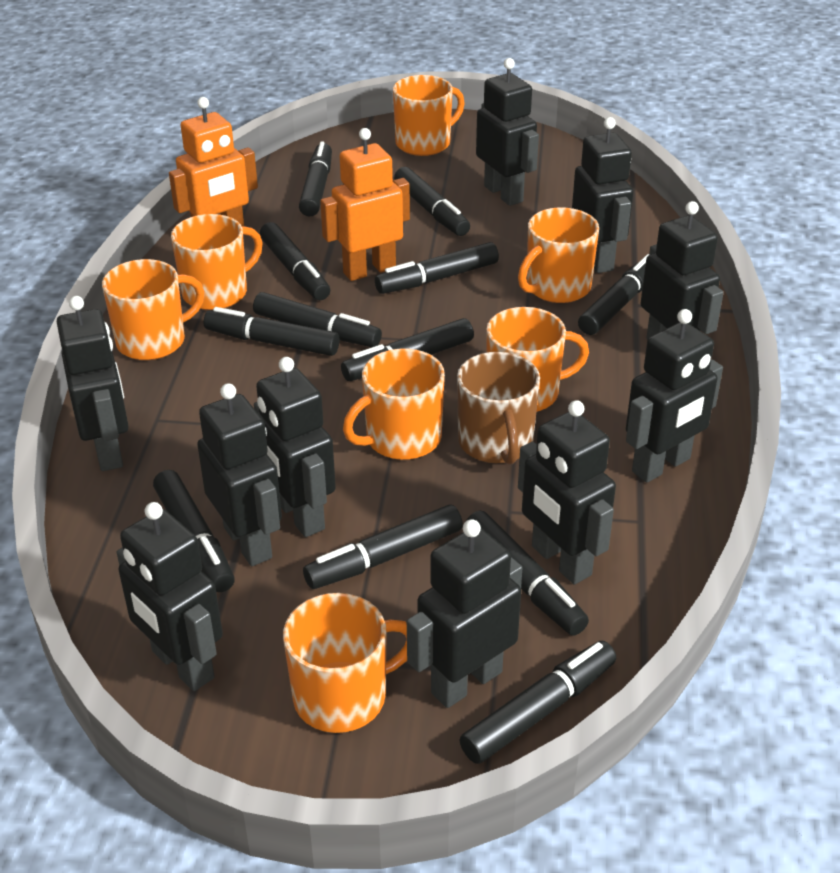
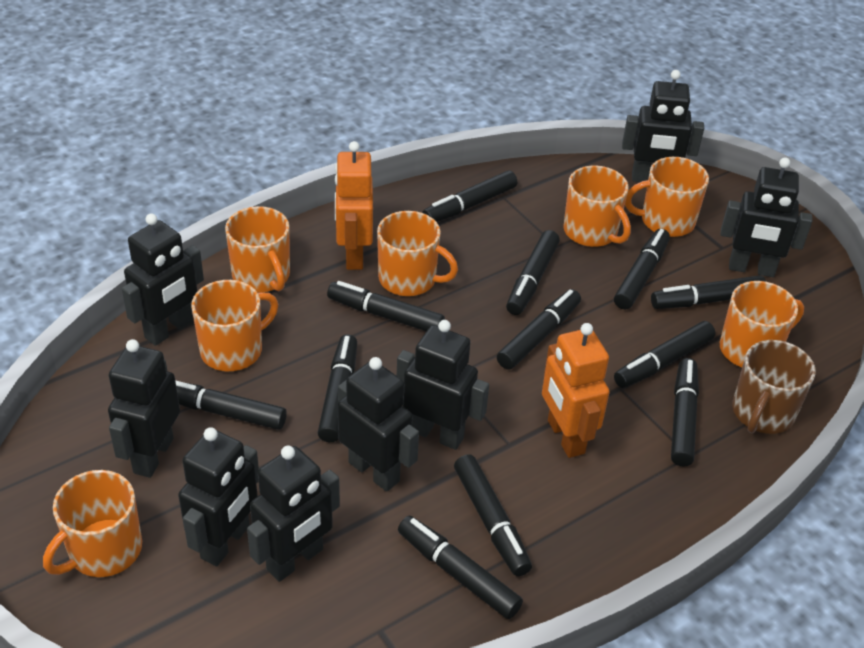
black robot: [57,296,129,471] [117,502,223,691] [197,383,282,566] [254,357,336,537] [407,519,522,708] [476,58,539,206] [518,400,616,585] [572,117,633,273] [626,309,723,483] [640,201,724,340] = 10 -> [108,339,180,478] [122,213,204,346] [178,427,259,566] [247,446,340,582] [338,357,419,492] [397,320,489,450] [622,70,704,182] [721,157,812,277] = 8

